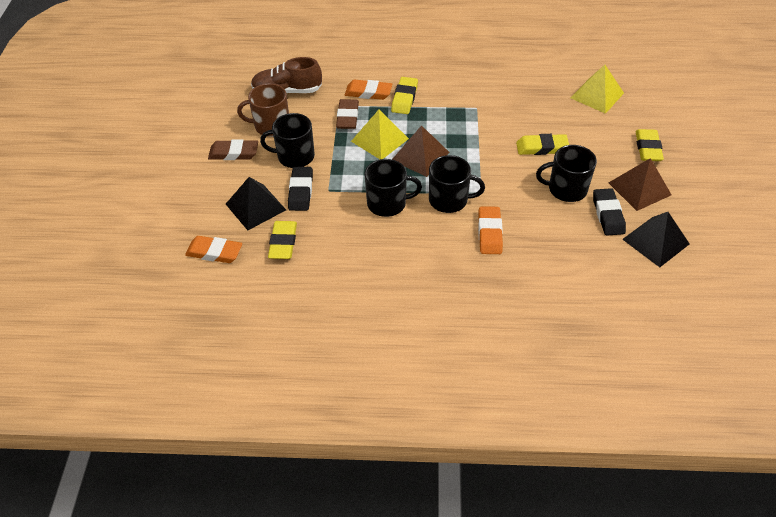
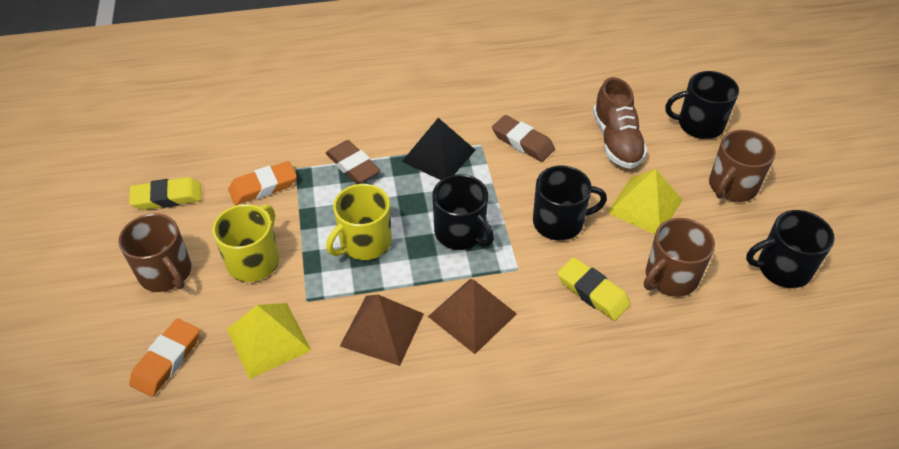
black eraser: [288,167,313,211] [593,188,626,236] = 2 -> none = 0
black pyramid: [226,177,286,230] [622,212,689,267] = 2 -> [402,118,475,180] = 1
brown mug: [237,83,289,137] = 1 -> [118,213,192,292] [644,218,715,297] [709,130,776,202] = 3
orange eraser: [185,236,242,263] [345,80,392,100] [478,206,503,254] = 3 -> [129,318,199,397] [228,161,297,205] = 2
yellow eraser: [268,221,297,259] [391,77,418,114] [516,134,569,155] [636,129,664,161] = 4 -> [129,177,202,210] [557,257,631,321] = 2
yellow mug: none = 0 -> [213,204,279,282] [326,184,392,260] = 2

